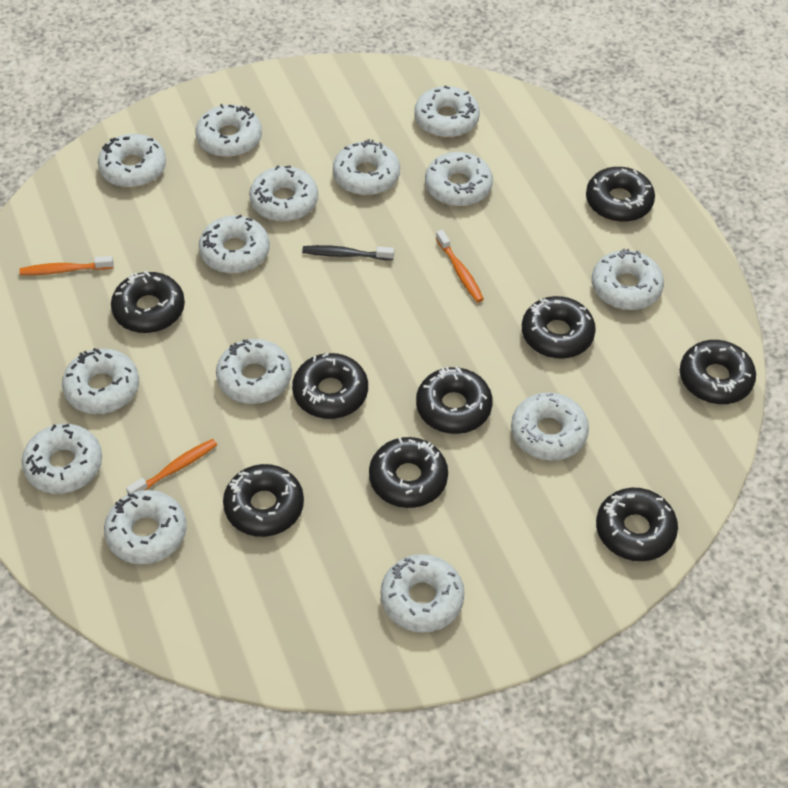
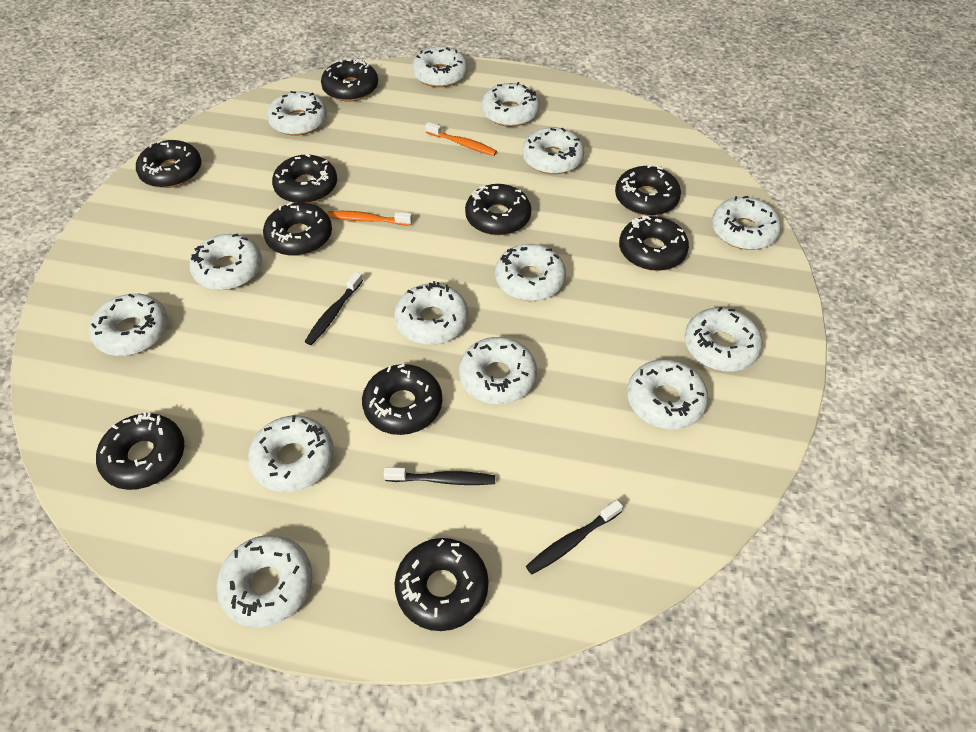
black donut: [111,271,185,333] [223,464,304,537] [292,353,368,419] [369,437,448,508] [416,366,493,434] [522,296,596,359] [586,167,655,222] [596,488,678,561] [680,340,756,404] = 9 -> [96,412,184,490] [136,140,202,188] [263,202,332,256] [272,154,337,203] [321,59,378,101] [362,364,442,435] [394,538,489,631] [465,184,531,236] [615,164,681,216] [619,215,689,271] = 10
black toothbrush: [302,245,394,260] = 1 -> [304,272,363,345] [384,467,495,485] [526,500,623,574] = 3
orange toothbrush: [19,256,114,275] [126,439,217,494] [436,230,484,302] = 3 -> [327,211,412,226] [425,122,497,156] = 2

